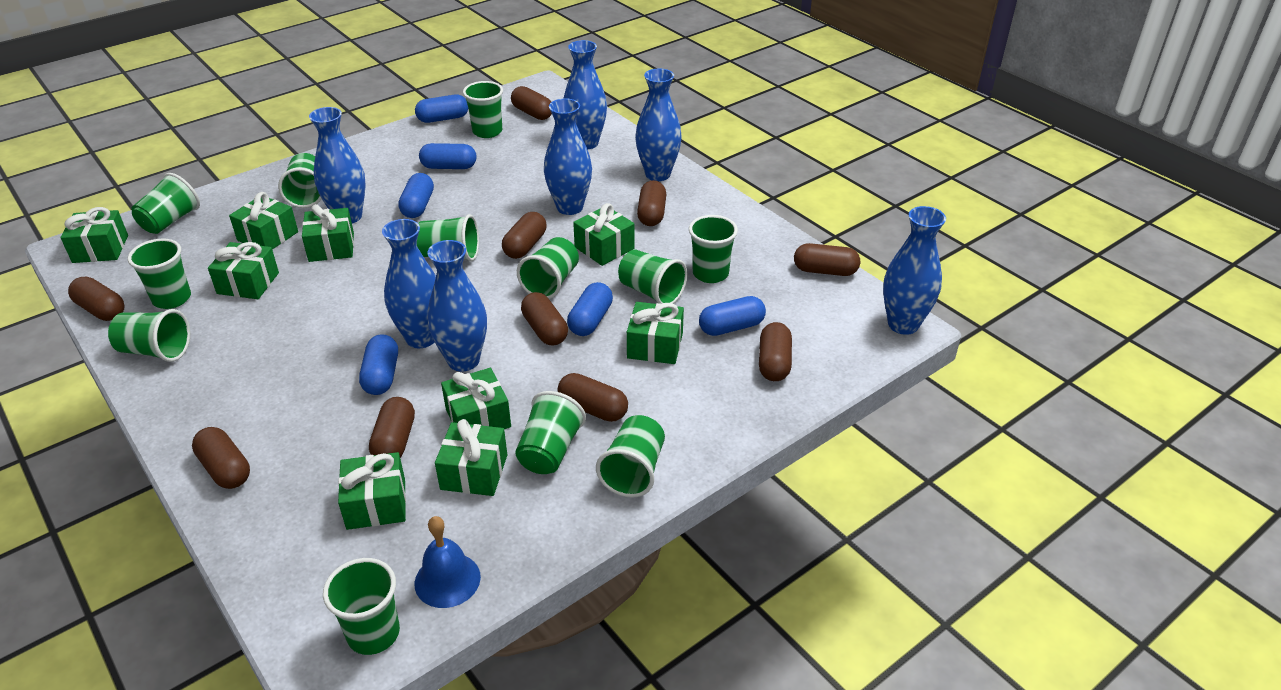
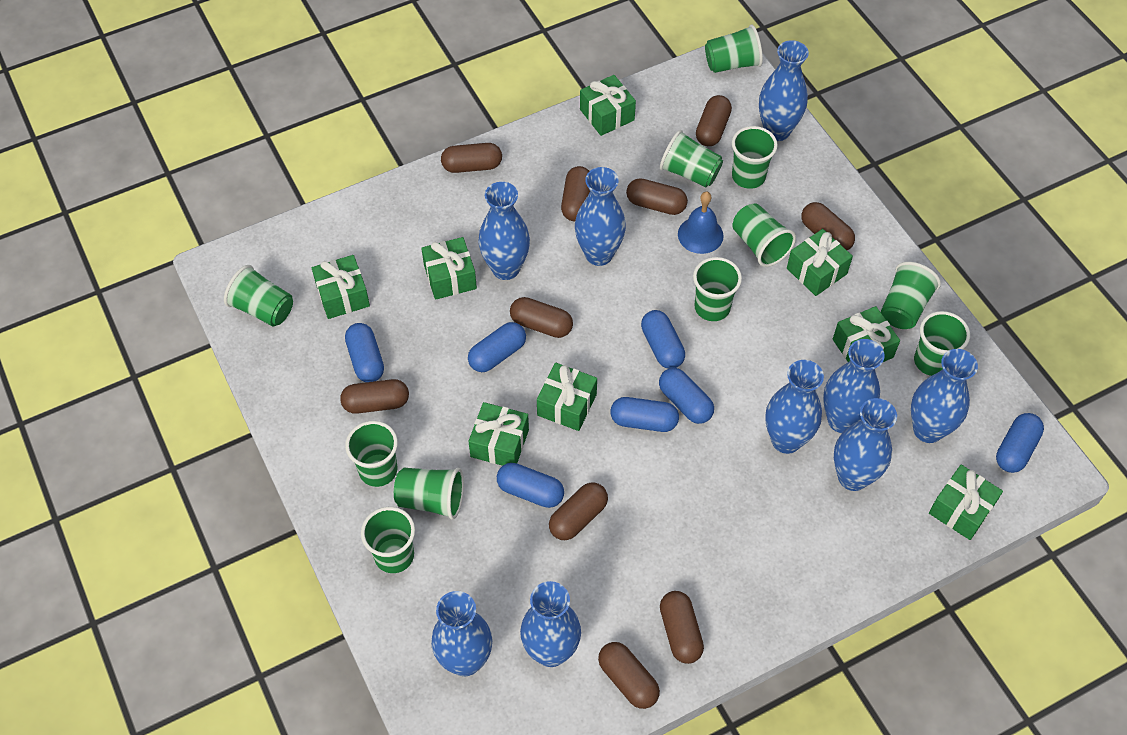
blue capsule: [359,334,398,395] [398,173,434,218] [415,94,468,123] [419,143,476,169] [567,282,613,336] [699,296,766,336] = 6 -> [345,323,384,382] [468,322,526,372] [497,463,564,508] [610,397,679,432] [641,310,685,369] [659,368,714,424] [996,413,1044,473] = 7
blue vase: [309,107,365,224] [382,219,436,348] [427,240,487,372] [544,98,592,215] [564,40,607,149] [635,68,682,181] [883,206,946,335] = 7 -> [431,591,492,676] [478,182,530,280] [520,581,581,667] [575,167,626,266] [759,40,809,141] [765,360,824,454] [823,339,885,433] [834,398,897,491] [911,349,978,443] = 9
green cup: [108,309,190,362] [128,238,191,309] [131,173,200,234] [278,153,322,208] [323,558,400,655] [417,214,479,262] [463,81,503,138] [515,391,586,474] [517,237,579,299] [596,415,665,498] [618,249,687,304] [689,215,738,283] = 12 -> [224,265,293,327] [345,421,398,487] [361,507,415,573] [394,468,464,519] [660,130,723,187] [693,257,742,321] [705,24,763,73] [732,126,778,189] [732,204,796,267] [881,262,941,329] [914,311,970,376] = 11
green gift: [60,207,128,263] [208,242,279,299] [229,192,298,250] [302,204,354,262] [338,452,406,530] [435,419,507,496] [441,368,511,429] [573,203,635,266] [627,302,684,364] = 9 -> [312,255,370,319] [421,237,477,300] [468,402,529,466] [537,363,597,431] [580,75,636,136] [787,229,853,296] [833,306,900,362] [929,465,1003,540] = 8

